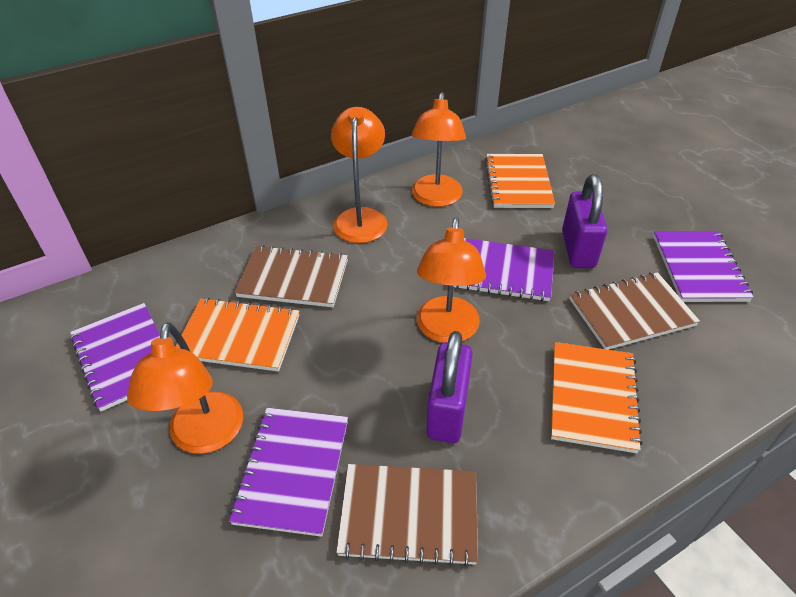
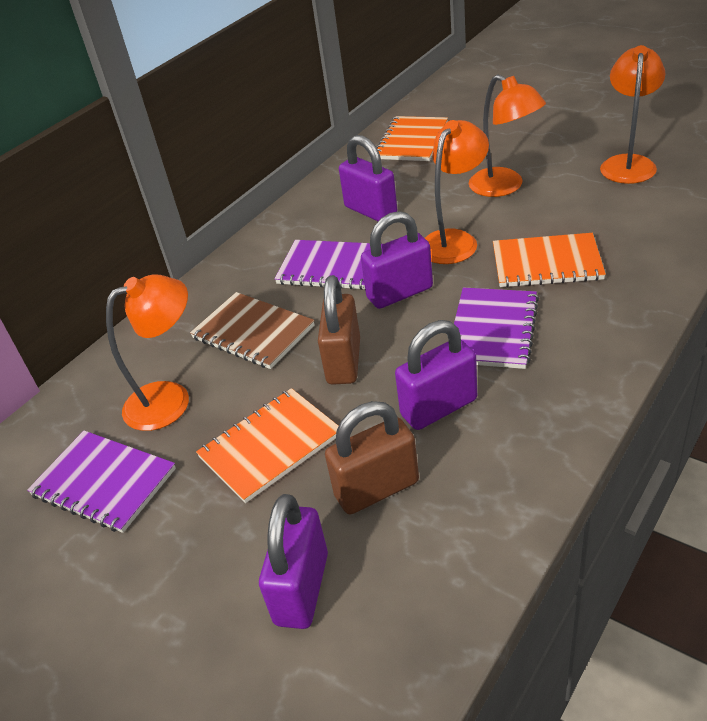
brown notebook: [235,245,348,307] [336,464,478,567] [570,272,700,350] = 3 -> [190,292,315,369] = 1
brown padlock: none = 0 -> [318,275,360,385] [325,401,419,515] = 2
purple notebook: [70,303,160,412] [229,408,348,537] [454,238,554,301] [653,231,754,302] = 4 -> [27,431,176,533] [274,240,382,290] [454,287,539,369] = 3
purple padlock: [426,331,473,443] [562,174,607,268] = 2 -> [259,494,328,629] [339,135,397,221] [361,211,433,309] [395,320,477,430] = 4

